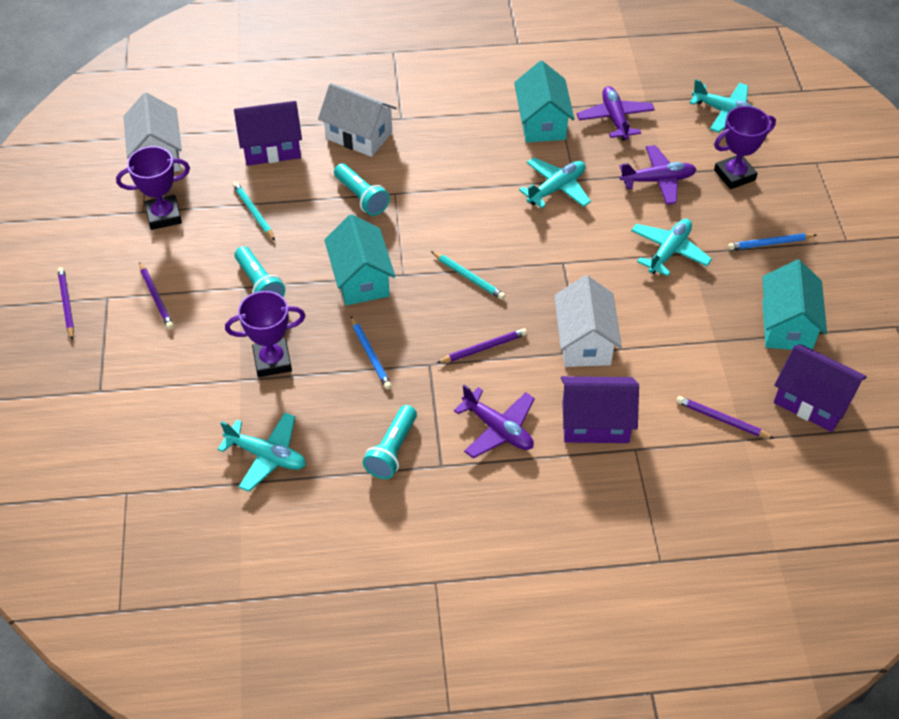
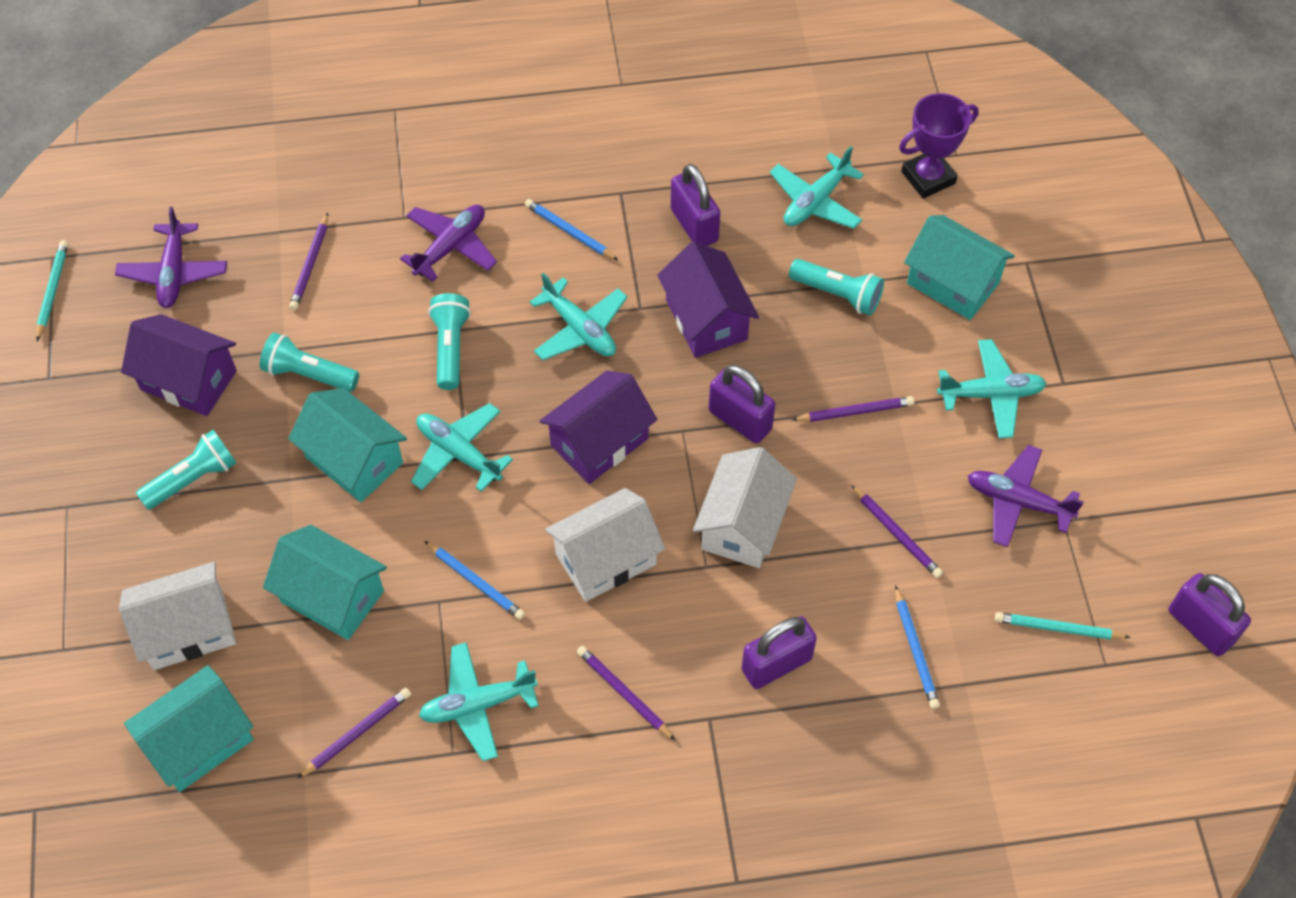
blue pencil: [351,316,392,390] [728,233,816,250] = 2 -> [425,541,525,620] [525,199,619,261] [895,585,940,709] = 3
purple padlock: none = 0 -> [671,164,720,246] [709,365,775,444] [742,616,817,689] [1169,573,1251,656] = 4
purple pencil: [57,267,74,340] [139,262,174,329] [437,328,527,363] [676,396,774,439] = 4 -> [289,213,328,310] [297,688,411,779] [577,646,676,741] [792,396,914,422] [851,485,943,578] = 5
purple trophy: [116,146,190,230] [225,291,305,377] [714,106,776,189] = 3 -> [899,93,979,199] = 1
turquoise flashlight: [235,246,285,297] [334,163,390,216] [362,405,417,479] = 3 -> [136,430,236,510] [260,333,359,392] [428,293,471,390] [789,259,884,315] = 4
turquoise house: [324,214,395,305] [514,61,574,142] [762,259,827,350] = 3 -> [124,665,253,792] [263,525,387,640] [288,388,407,502] [904,215,1015,320] = 4
turquoise plane: [218,413,306,492] [519,158,591,208] [631,219,712,277] [689,79,754,133] = 4 -> [411,403,513,492] [419,642,539,761] [530,272,627,360] [770,146,864,229] [937,339,1047,439] = 5

